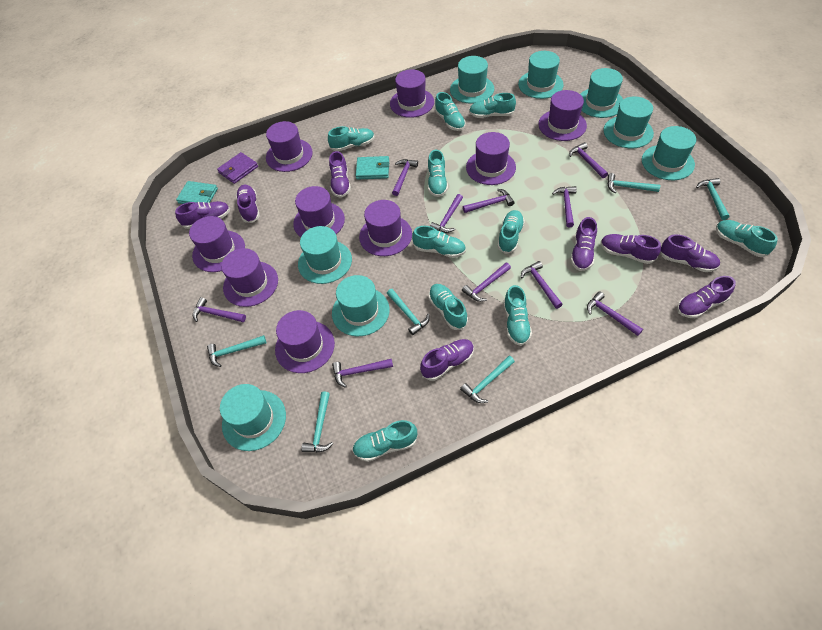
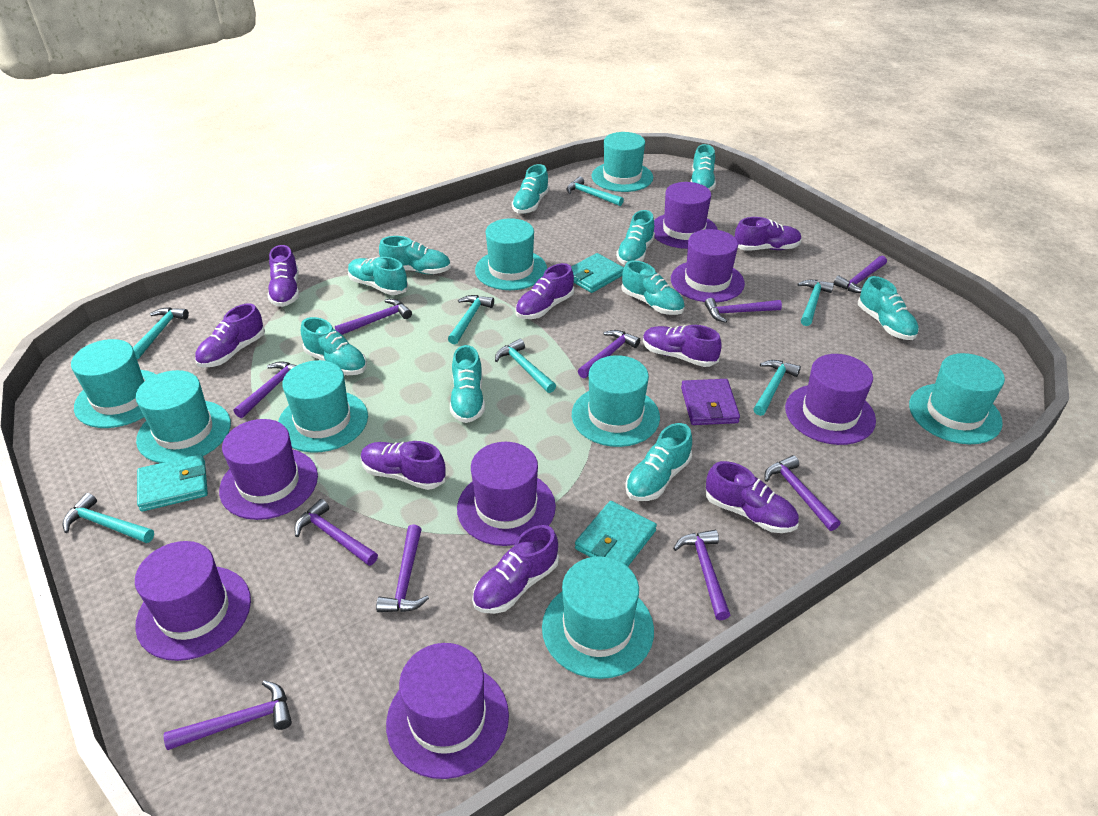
purple hat: [189,216,245,272] [221,248,278,307] [266,121,313,172] [275,310,335,373] [293,186,345,237] [359,200,412,256] [390,69,434,118] [466,132,516,185] [538,90,587,141] = 9 -> [135,541,251,661] [219,419,318,520] [386,643,509,779] [457,442,556,546] [654,182,718,249] [671,229,745,302] [785,354,876,445] = 7
turquoise hammer: [207,335,266,367] [301,391,333,452] [387,289,430,335] [460,356,515,403] [608,173,660,193] [696,178,730,220] = 6 -> [63,493,154,543] [133,307,189,359] [448,295,494,344] [495,339,556,393] [567,177,624,206] [754,360,801,416] [797,280,834,326] = 7
turquoise wallet: [176,181,218,204] [356,156,389,180] = 2 -> [137,454,208,512] [571,253,624,293] [575,501,657,567] = 3

